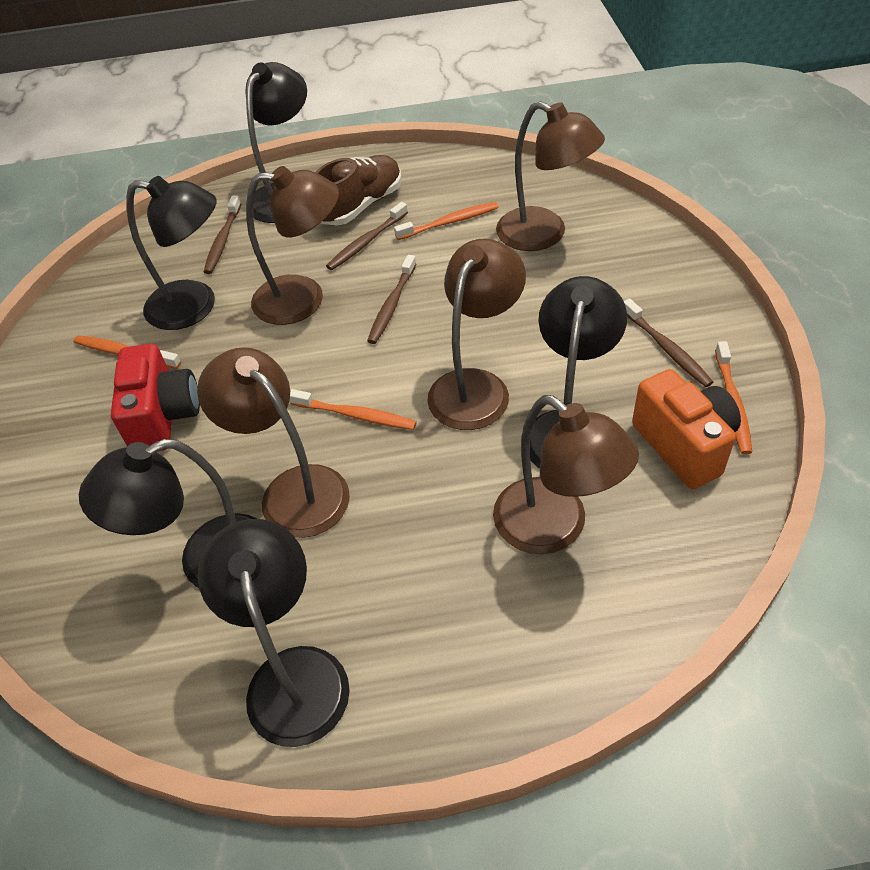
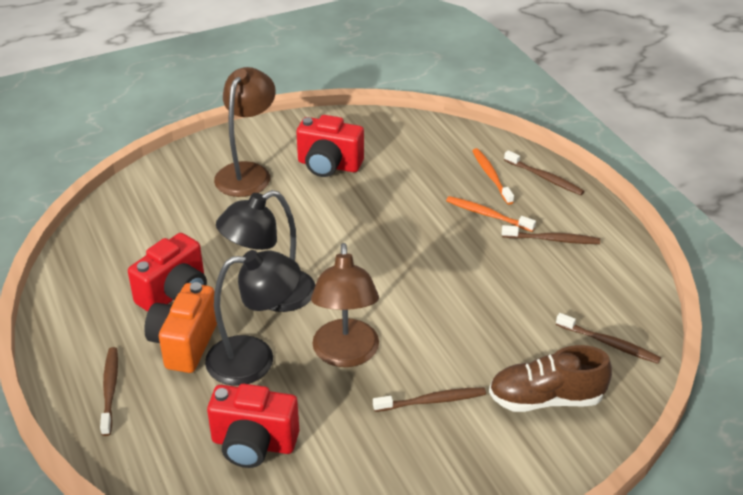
black lamp: [79,439,257,588] [126,176,217,330] [198,519,350,747] [245,62,307,223] [530,276,627,469] = 5 -> [205,250,301,386] [216,190,315,312] = 2
brown lamp: [197,347,350,538] [246,166,339,325] [427,239,526,430] [493,395,639,554] [496,101,605,251] = 5 -> [214,67,276,197] [311,243,379,367] = 2
brown toothbrush: [204,196,241,274] [326,202,408,270] [367,255,416,344] [624,299,713,387] = 4 -> [100,347,118,436] [373,387,486,412] [502,225,600,244] [504,150,584,195] [556,313,661,364] = 5
orange toothbrush: [73,335,181,369] [290,389,417,430] [394,202,499,240] [715,341,752,454] = 4 -> [446,196,536,232] [472,148,514,205] = 2
red camera: [111,344,200,451] = 1 -> [128,233,207,312] [207,384,299,468] [296,115,364,177] = 3

